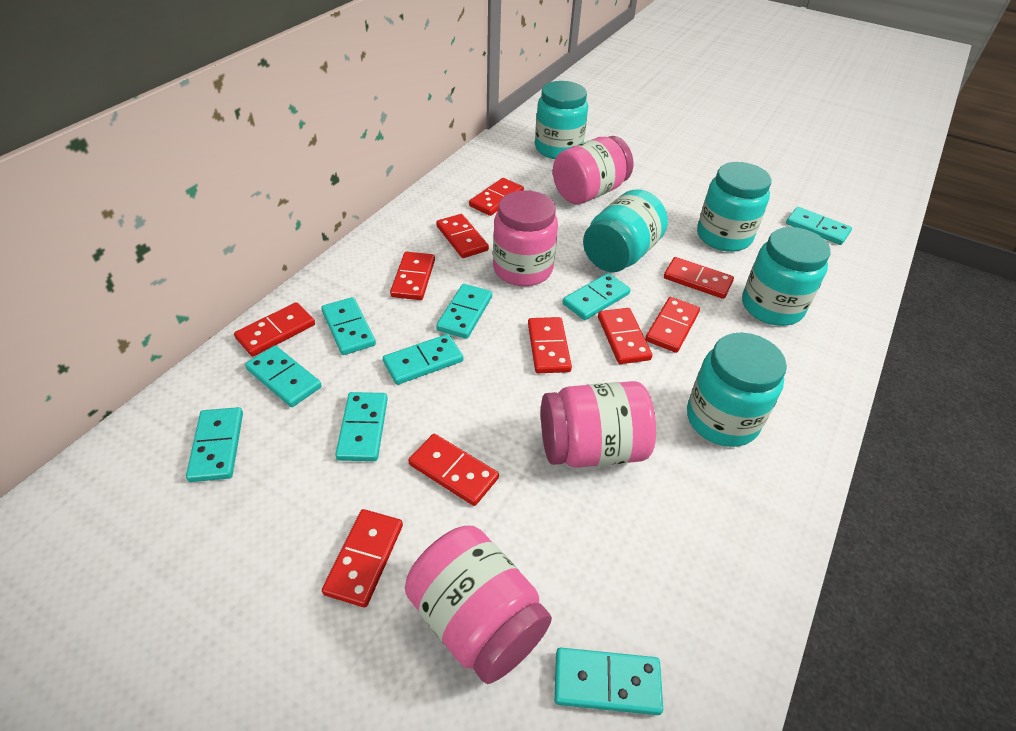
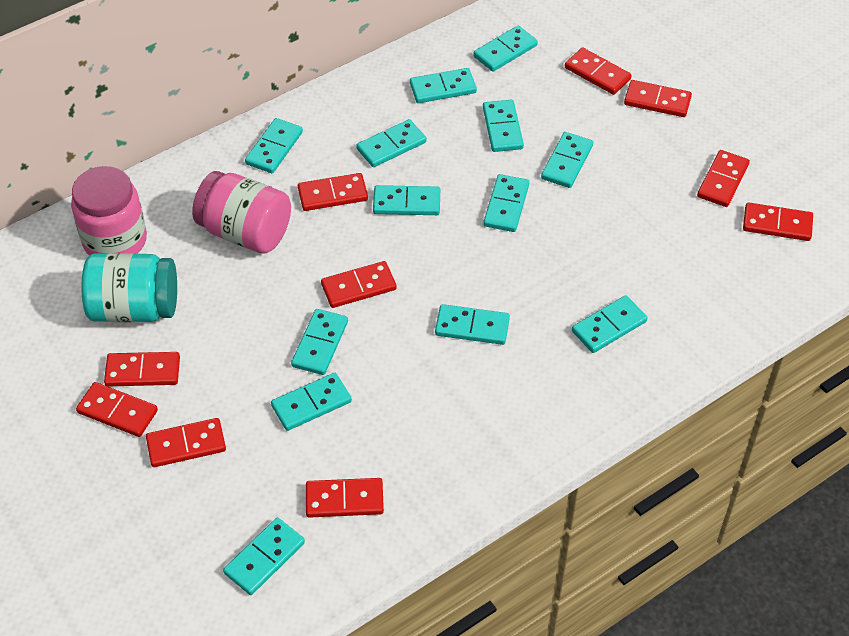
pink jar: [405,526,552,684] [493,190,558,286] [541,381,656,468] [553,136,633,204] = 4 -> [71,166,147,256] [192,171,291,254] = 2
turquoise domino: [186,407,243,482] [245,345,322,407] [321,297,376,355] [335,392,388,461] [383,334,463,385] [436,284,492,339] [554,648,663,715] [563,273,631,320] [786,207,852,245] = 9 -> [223,518,305,595] [245,118,303,173] [271,373,352,431] [291,309,348,375] [356,119,426,167] [373,185,440,215] [410,68,477,103] [435,304,510,345] [473,26,538,72] [483,100,524,152] [483,174,529,232] [541,132,593,188] [572,295,647,353] = 13
turquoise jar: [535,81,588,159] [583,189,668,272] [687,333,787,447] [697,162,771,252] [742,227,831,326] = 5 -> [82,253,177,322] = 1

